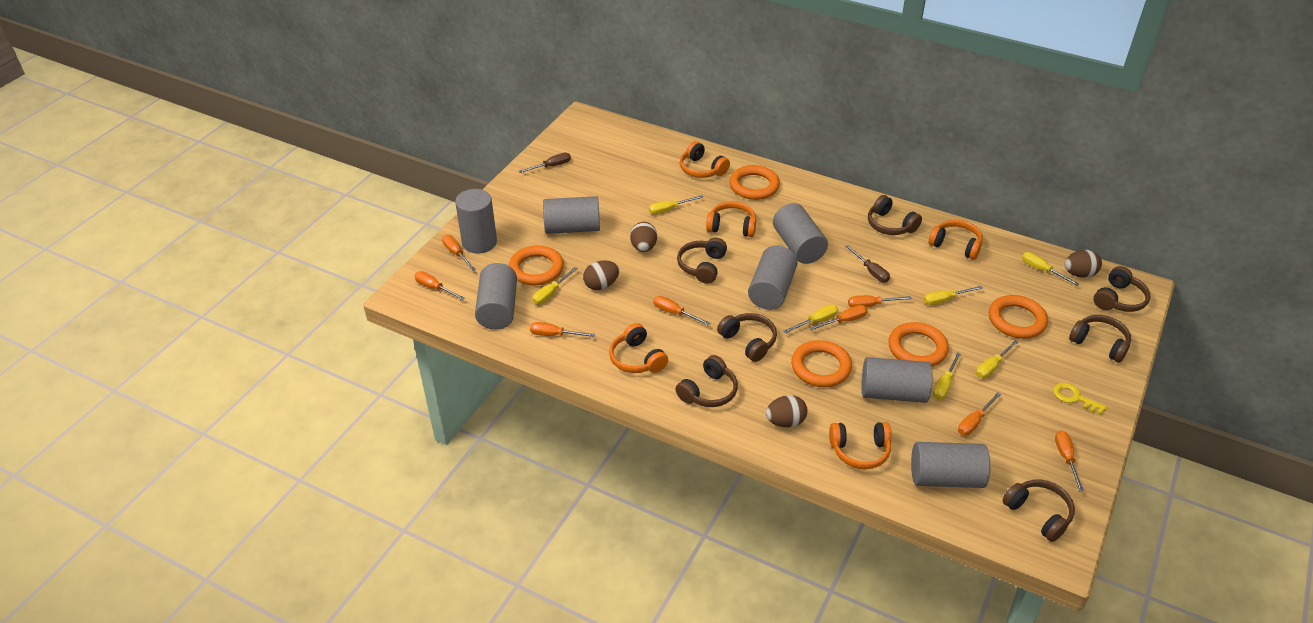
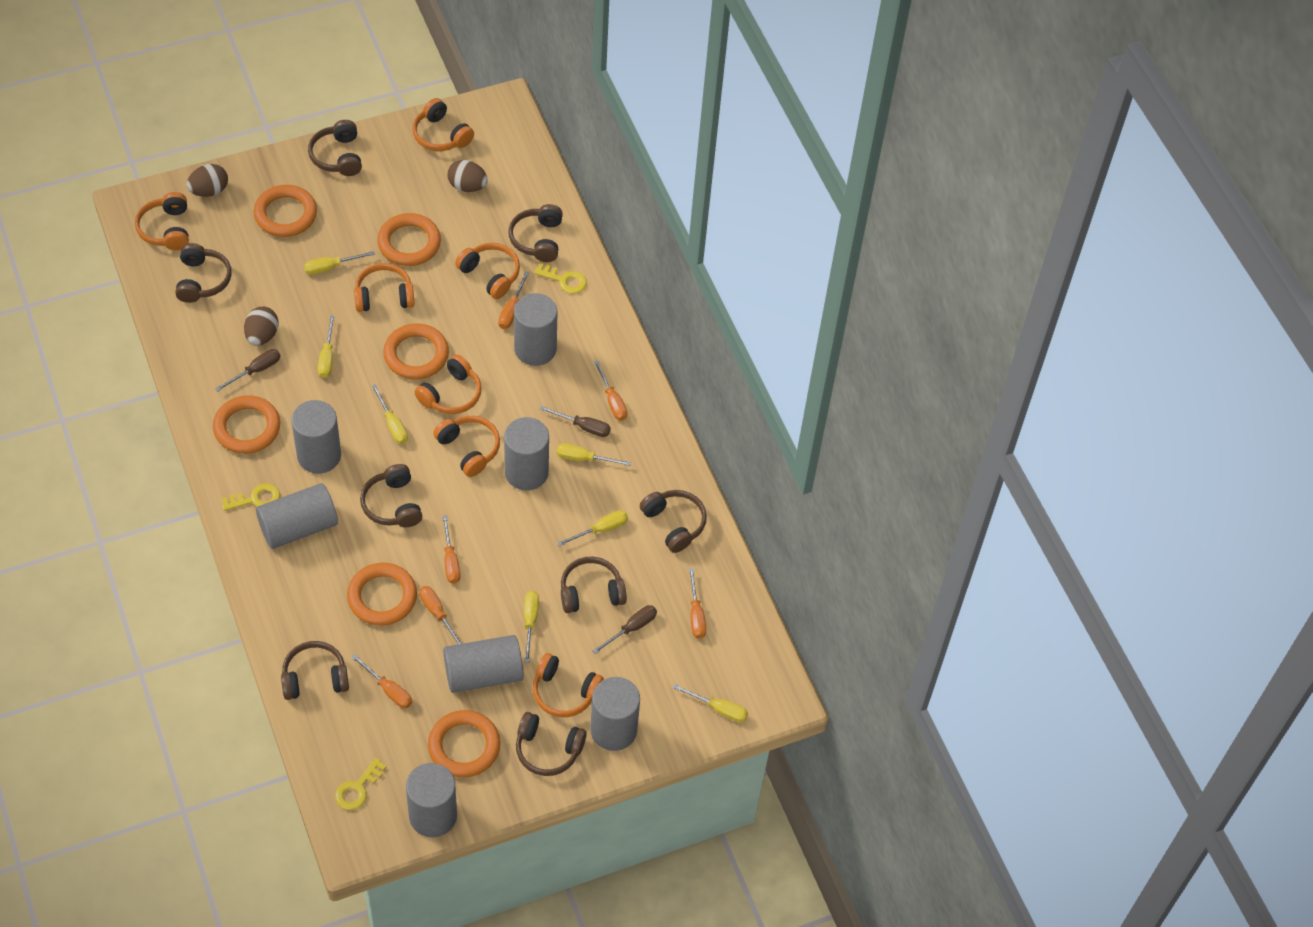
brown egg: [583,261,619,290] [630,222,657,252] [766,395,807,427] [1065,250,1102,278] = 4 -> [187,164,228,197] [244,307,279,346] [448,160,488,192] = 3
brown headphones: [676,355,738,407] [677,238,727,284] [717,313,777,362] [868,195,922,235] [1002,480,1075,542] [1069,315,1131,363] [1093,266,1150,312] = 7 -> [175,243,232,303] [281,641,349,700] [308,120,362,176] [360,464,422,527] [508,204,563,262] [516,712,587,776] [561,557,627,613] [640,490,707,553] = 8
brown screwdriver: [519,152,571,173] [845,245,890,282] = 2 -> [215,349,280,391] [540,406,611,437] [592,605,657,654] = 3
orange headphones: [609,323,668,373] [680,141,730,178] [706,201,756,237] [829,422,892,469] [929,220,983,260] = 5 -> [135,192,189,250] [354,263,415,312] [413,98,474,151] [414,355,482,414] [433,416,500,477] [455,243,520,299] [533,653,604,717] = 7
orange ring: [509,245,564,285] [729,165,780,200] [791,340,852,387] [888,322,949,366] [989,295,1048,339] = 5 -> [213,395,280,454] [253,185,317,237] [347,563,417,626] [377,213,441,266] [383,323,449,379] [428,710,501,777] = 6
orange screwdriver: [414,271,465,300] [442,235,476,271] [530,322,595,337] [653,296,711,326] [810,305,867,330] [848,295,912,308] [958,392,1001,436] [1055,430,1084,492] = 8 -> [351,654,412,708] [419,586,462,645] [442,515,460,584] [498,271,529,329] [594,360,627,420] [689,568,706,639] = 6
yellow key: [1053,382,1107,415] = 1 -> [222,483,280,511] [335,758,386,810] [534,263,587,294] = 3

